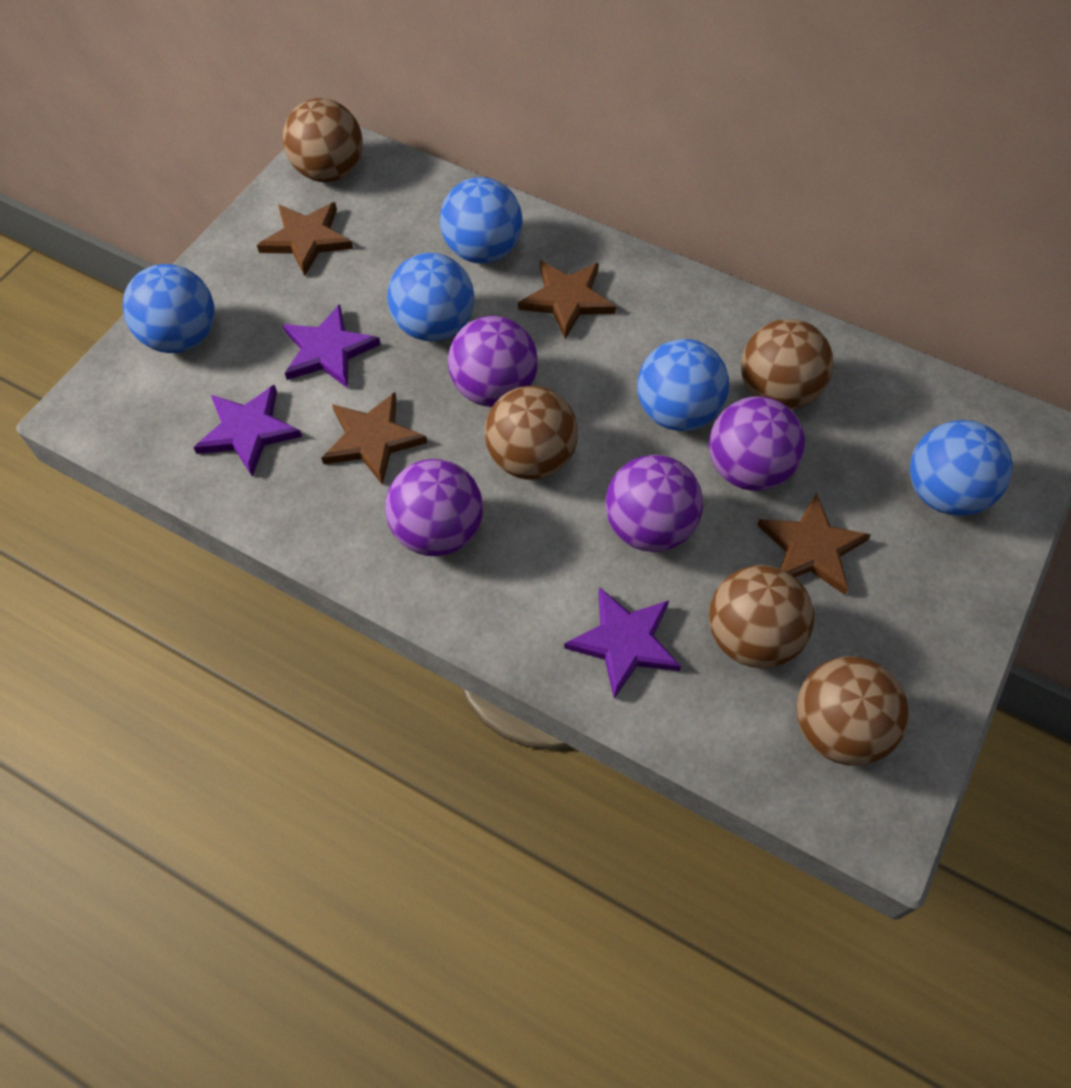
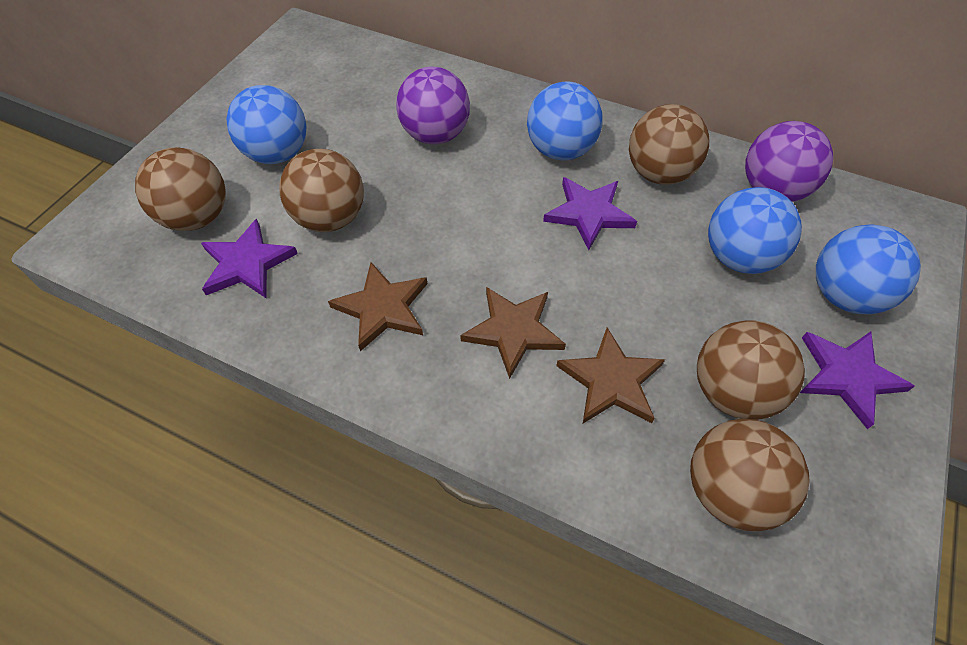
blue ball: [122,264,214,353] [387,252,474,342] [440,177,523,264] [637,339,729,431] [910,420,1013,516] = 5 -> [226,85,306,164] [527,81,603,160] [708,187,802,274] [816,224,921,315] = 4
brown star: [257,202,353,276] [321,392,427,485] [518,260,616,339] [757,493,871,595] = 4 -> [328,262,427,351] [460,287,566,379] [556,328,665,423] = 3
purple ball: [385,459,483,556] [448,316,538,407] [605,455,703,552] [709,397,805,491] = 4 -> [396,67,470,144] [745,121,833,202] = 2

